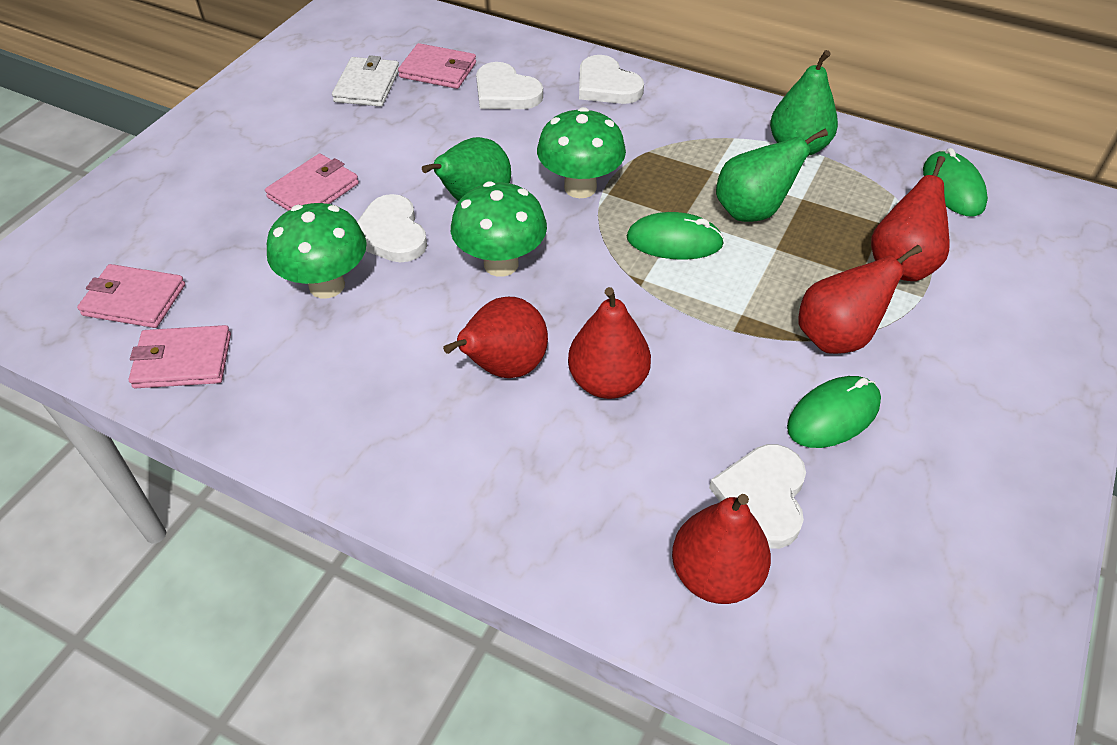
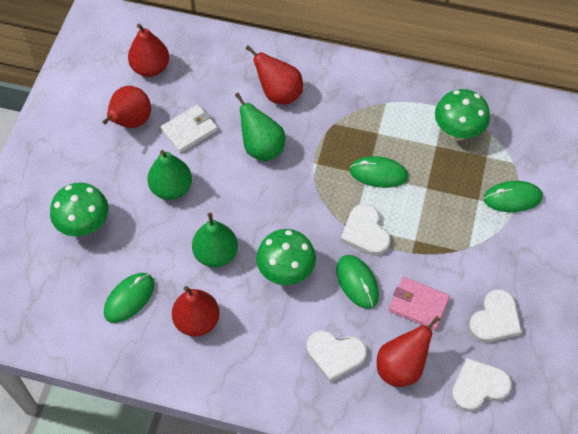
green mouse: [627,212,724,260] [787,376,881,448] [923,148,988,216] = 3 -> [104,273,154,323] [336,255,379,309] [350,156,408,188] [484,181,542,212] = 4
pink wallet: [77,264,185,328] [129,325,231,388] [265,153,359,211] [398,43,476,89] = 4 -> [389,277,450,330] = 1

